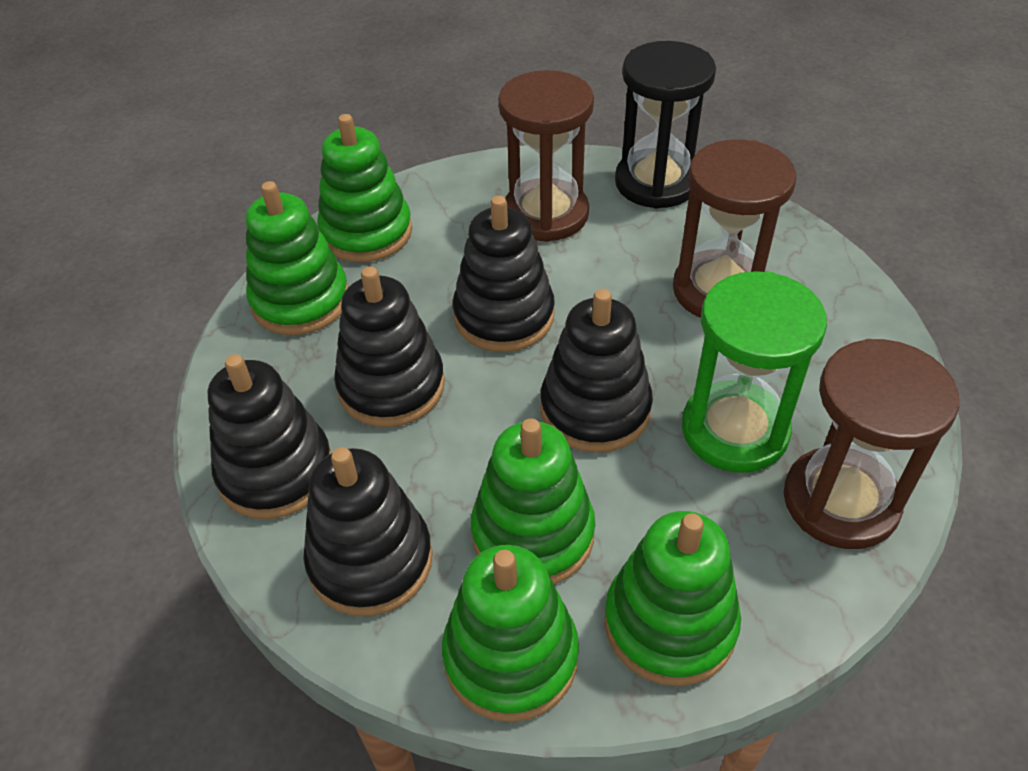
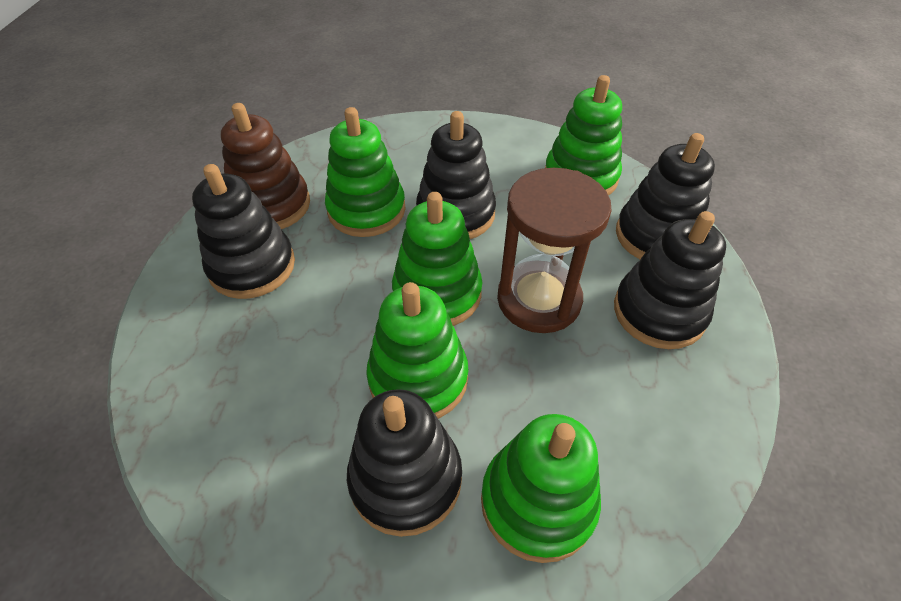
black hourglass: [615,41,716,209] = 1 -> none = 0
brown hourglass: [498,70,594,242] [673,139,797,318] [784,339,959,549] = 3 -> [497,168,612,333] = 1
brown stacking toy: none = 0 -> [221,103,310,229] = 1
green hourglass: [682,271,827,473] = 1 -> none = 0

